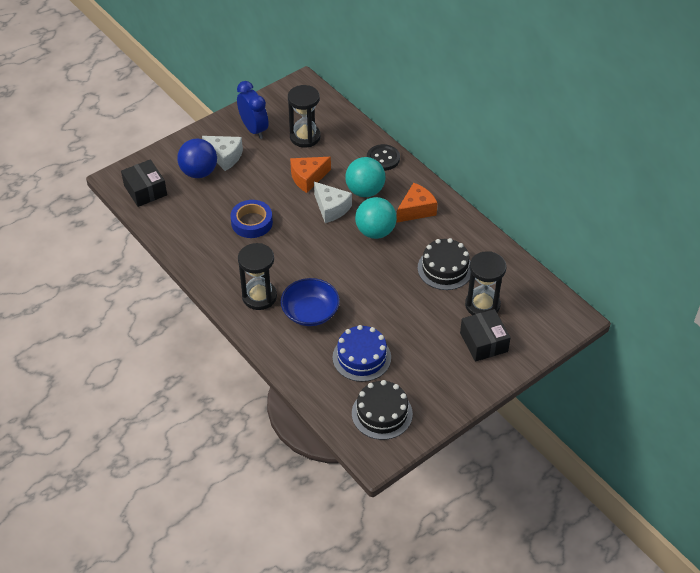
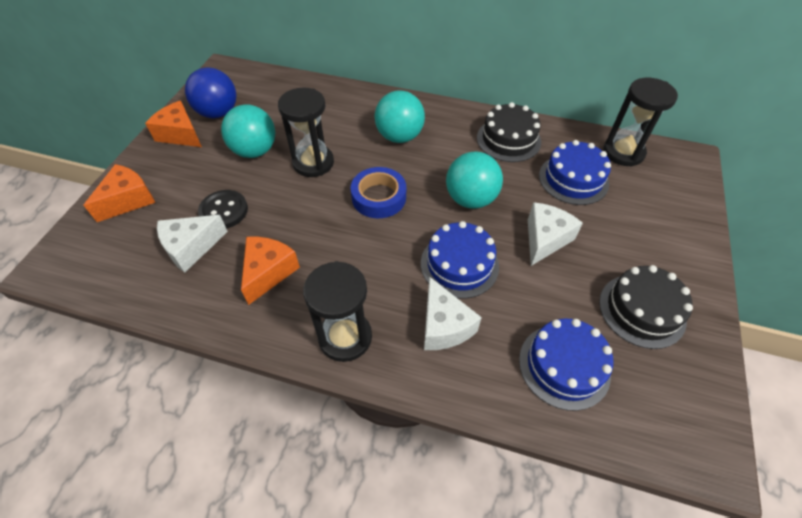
black box: [121,159,167,207] [460,309,511,362] = 2 -> none = 0
blue bowl: [281,278,340,326] = 1 -> none = 0
blue cake: [332,325,391,382] = 1 -> [421,221,499,299] [519,318,613,411] [539,140,611,205] = 3
blue clock: [237,81,269,139] = 1 -> none = 0
orange cheese: [290,157,331,193] [396,183,438,223] = 2 -> [83,164,155,222] [145,101,202,147] [241,237,300,305] = 3
turquoise ball: [345,157,386,197] [355,197,397,239] = 2 -> [221,104,275,158] [374,90,425,143] [446,152,503,209] = 3
white cheese: [202,136,243,171] [314,182,352,223] = 2 -> [157,215,228,273] [424,276,482,350] [528,202,583,266] = 3

